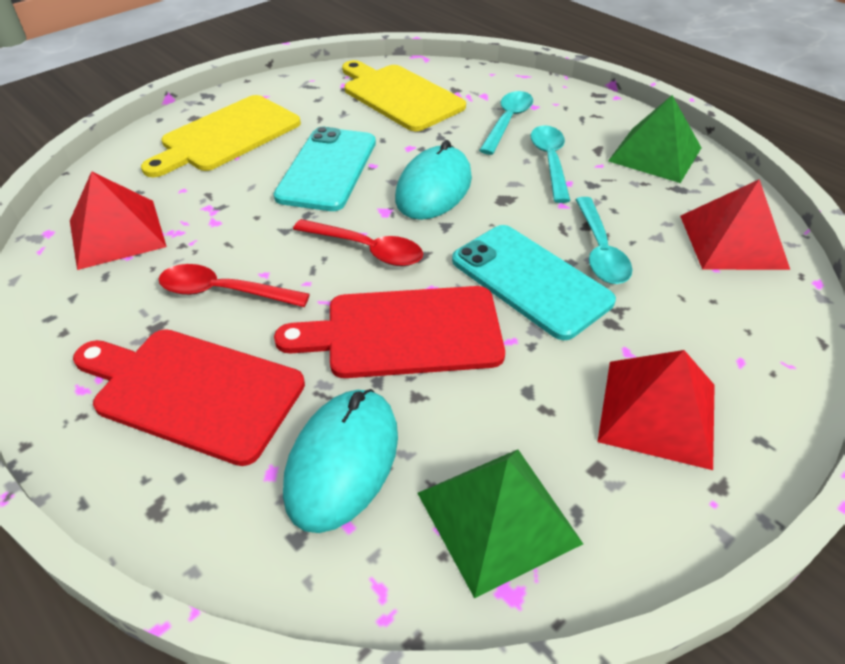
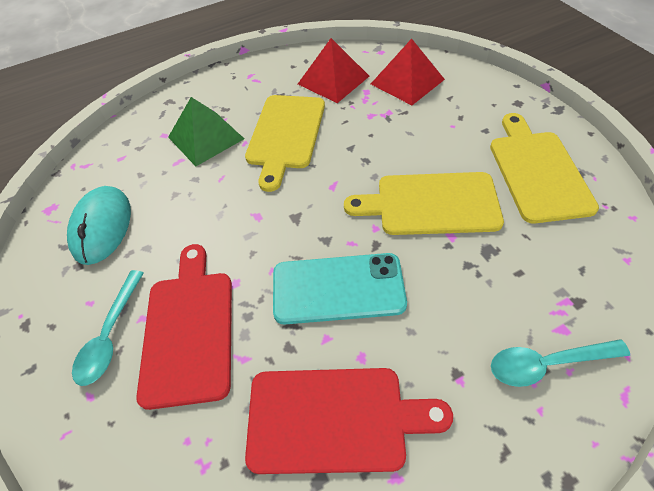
green pyramid: [417,450,583,598] [608,95,701,183] = 2 -> [168,97,244,167] = 1
red pyramid: [70,171,167,270] [597,350,715,470] [680,179,790,270] = 3 -> [298,38,369,103] [371,39,445,105] = 2
red spoon: [158,264,310,307] [293,219,423,266] = 2 -> none = 0
turquoise mouse: [283,389,398,533] [395,140,472,220] = 2 -> [67,186,131,265] = 1
turquoise phone: [274,127,376,211] [452,225,616,340] = 2 -> [273,253,407,324] = 1
turquoise spoon: [479,91,533,155] [531,125,570,203] [575,197,633,284] = 3 -> [72,270,144,386] [491,339,630,387] = 2
yellow cutting board: [141,95,301,177] [342,60,466,131] = 2 -> [245,95,325,192] [344,172,504,235] [490,113,599,223] = 3

